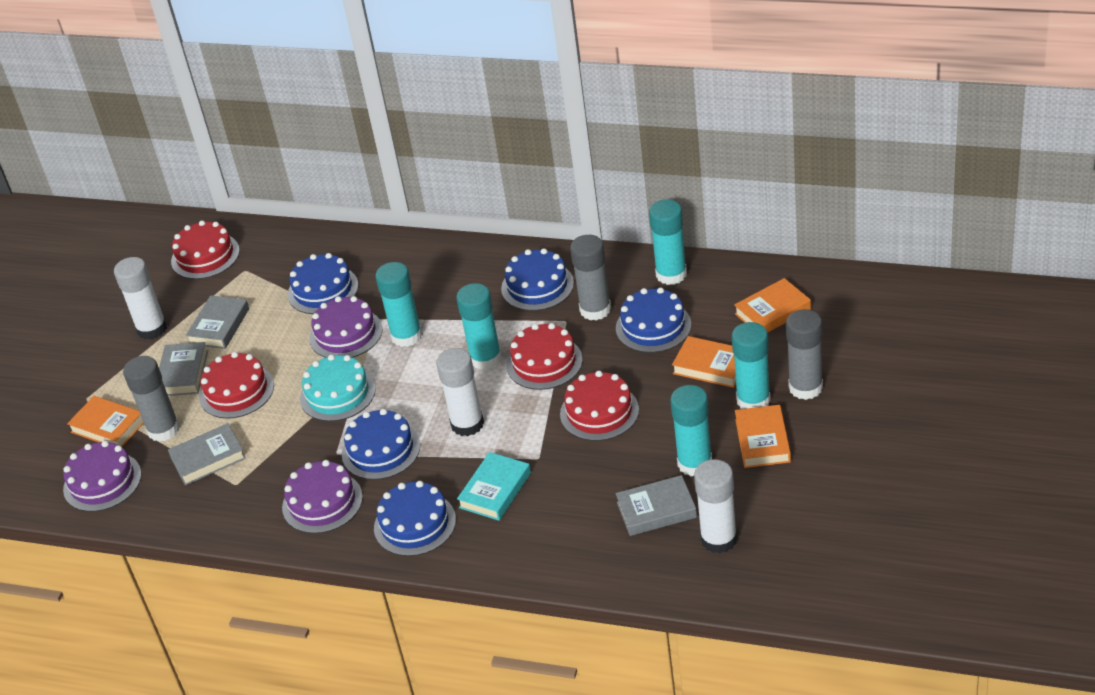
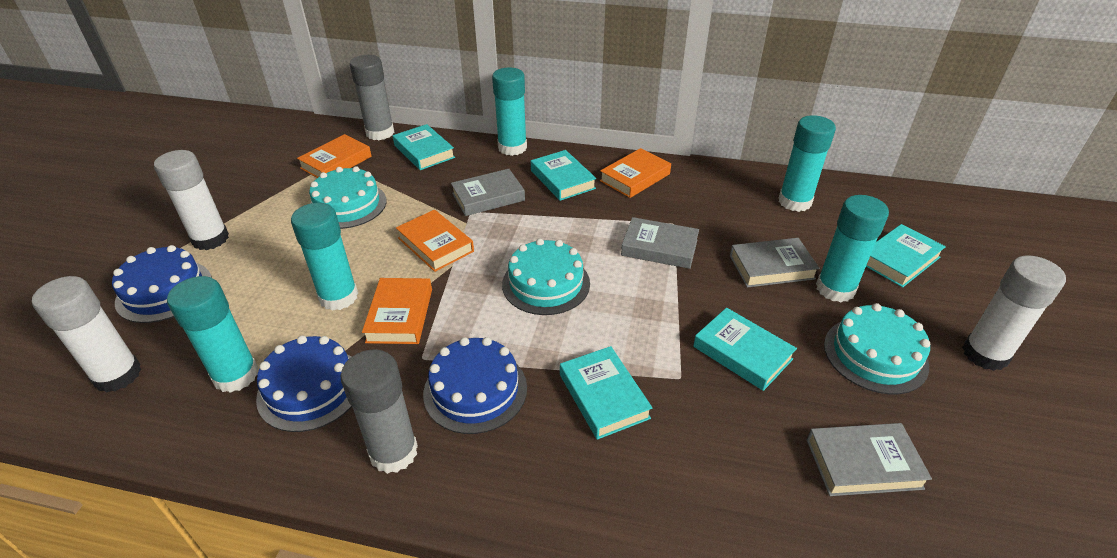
blue cake: [288,253,358,314] [342,409,420,480] [374,481,456,556] [501,248,574,311] [616,287,691,353] = 5 -> [112,245,212,323] [256,336,352,432] [423,337,527,434] = 3
grey glue stick: [123,356,180,442] [570,235,611,320] [786,309,823,400] = 3 -> [341,349,418,474] [350,55,394,140] = 2
purple cake: [63,441,142,512] [282,460,363,534] [309,296,382,358] = 3 -> none = 0
red cake: [171,220,240,279] [199,352,274,418] [506,323,582,390] [560,371,639,441] = 4 -> none = 0
turquoise book: [457,452,531,521] = 1 -> [393,124,455,170] [531,150,596,201] [560,346,652,440] [693,308,797,391] [866,224,946,288] = 5
turquoise cake: [300,354,376,421] = 1 -> [309,166,386,229] [502,238,590,315] [824,303,930,394] = 3

